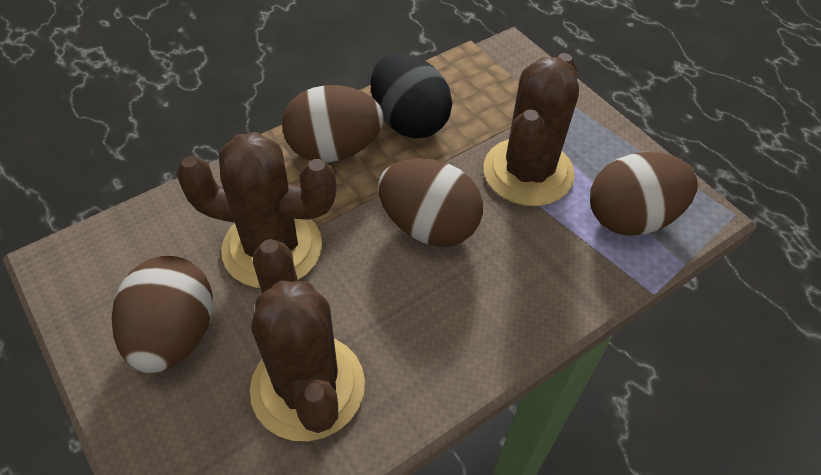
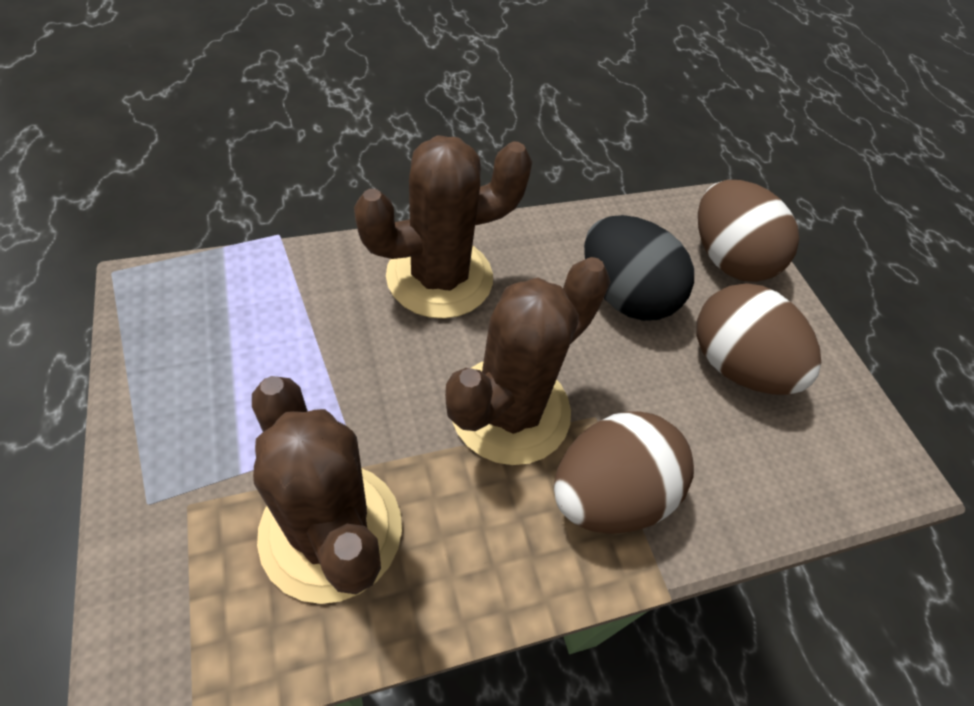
brown egg: [112,256,213,373] [282,85,383,163] [378,158,483,247] [590,152,698,236] = 4 -> [554,411,694,534] [696,283,821,395] [698,180,799,282] = 3

